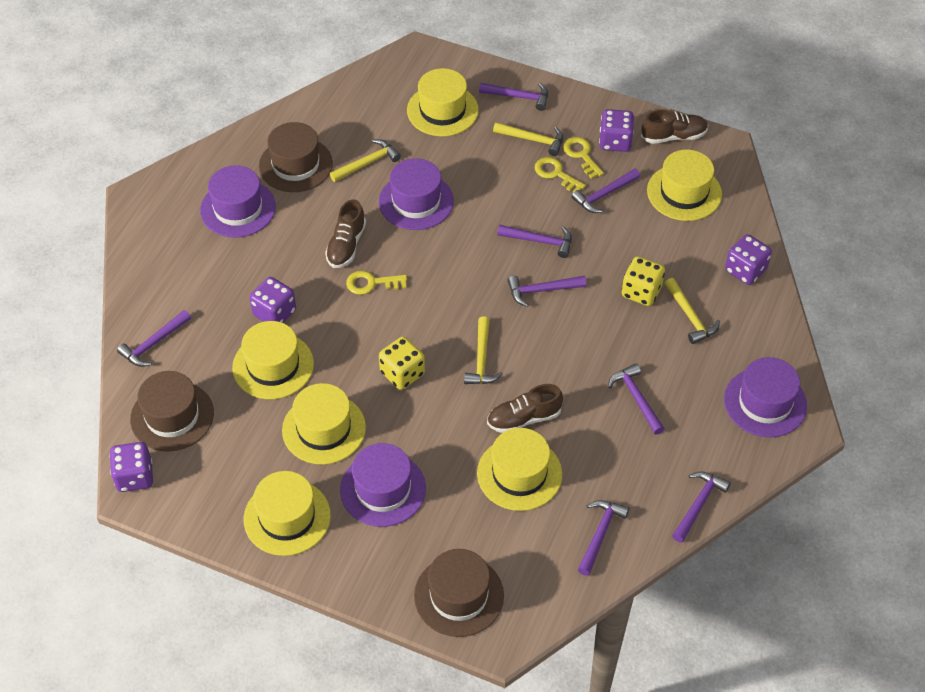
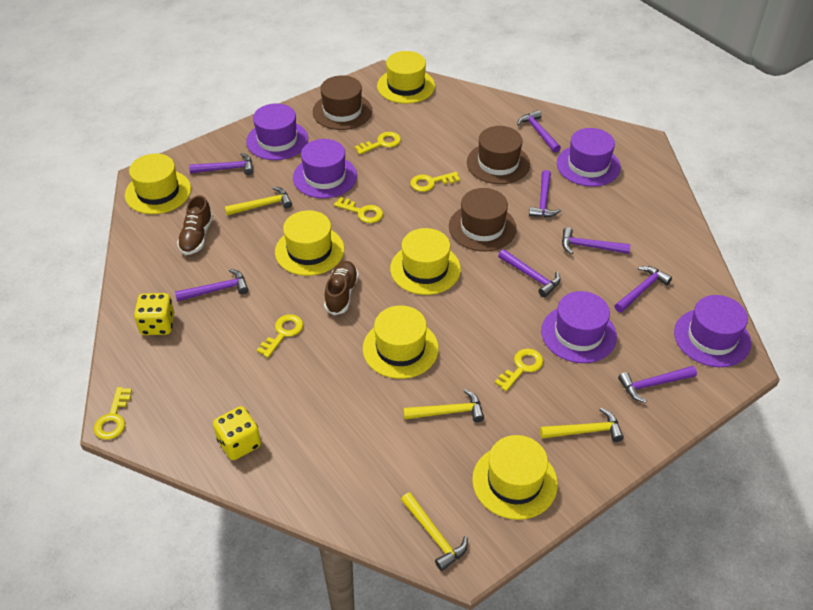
brown shoe: [325,199,366,268] [487,384,563,433] [641,109,708,144] = 3 -> [177,195,213,255] [324,261,359,315] = 2
purple dice: [109,442,153,492] [250,277,296,323] [599,109,634,152] [725,234,772,285] = 4 -> none = 0
purple hat: [200,165,276,238] [340,443,426,527] [379,158,454,230] [724,357,807,437] = 4 -> [246,103,308,160] [293,139,357,198] [541,291,617,363] [557,128,621,187] [674,295,751,367] = 5
yellow key: [346,271,407,295] [535,157,586,192] [563,137,604,179] = 3 -> [94,387,132,440] [257,314,303,358] [334,197,383,223] [354,132,401,155] [410,172,460,192] [495,349,543,391] = 6

